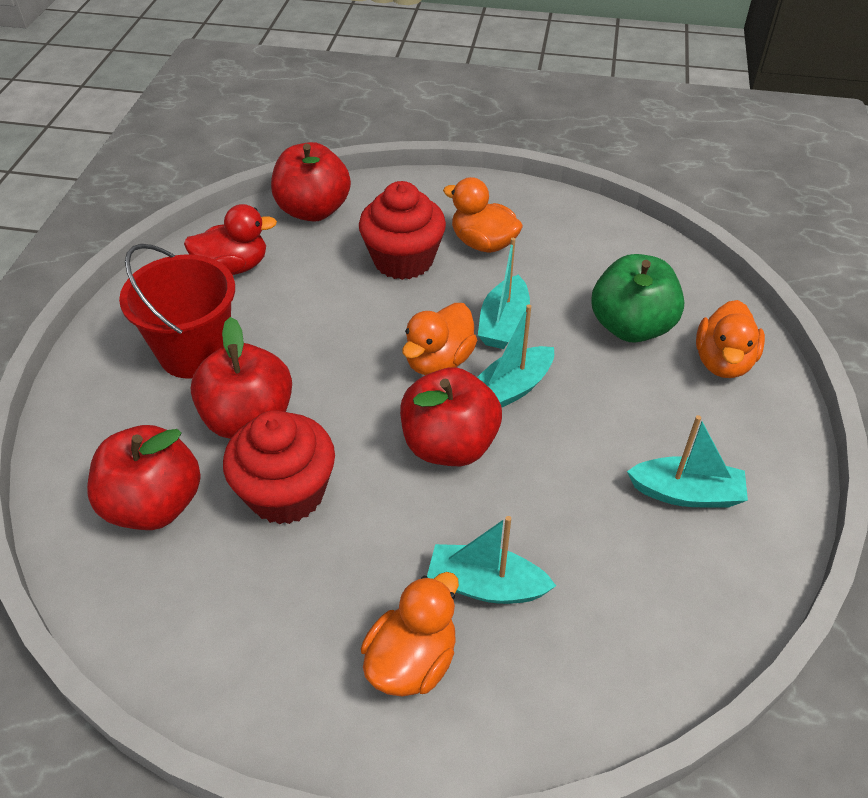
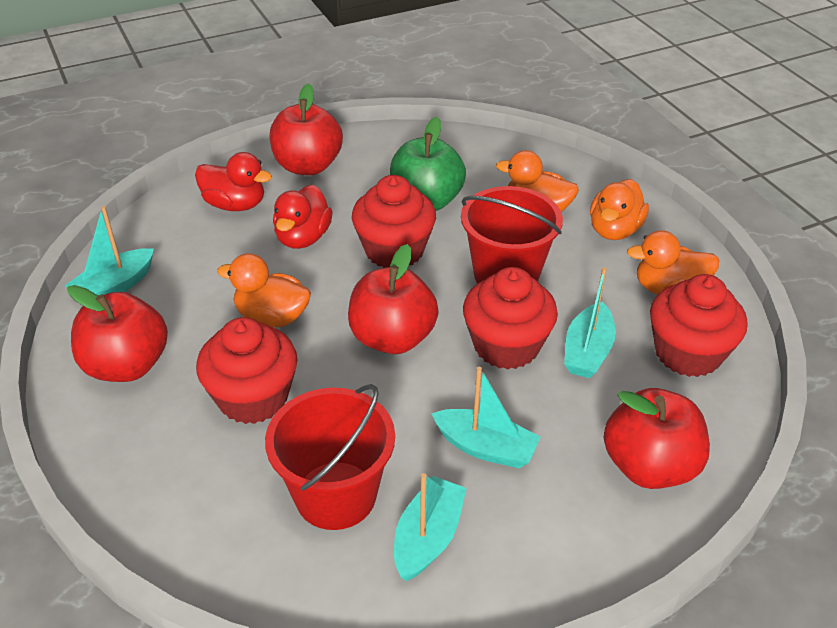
red bucket: [119,244,235,379] = 1 -> [265,384,395,530] [461,186,563,284] = 2
red cupcake: [223,410,335,524] [359,181,446,280] = 2 -> [196,317,297,424] [352,175,436,268] [463,267,558,370] [650,274,747,377] = 4
red duck: [184,204,277,275] = 1 -> [195,152,272,211] [273,185,333,249] = 2

